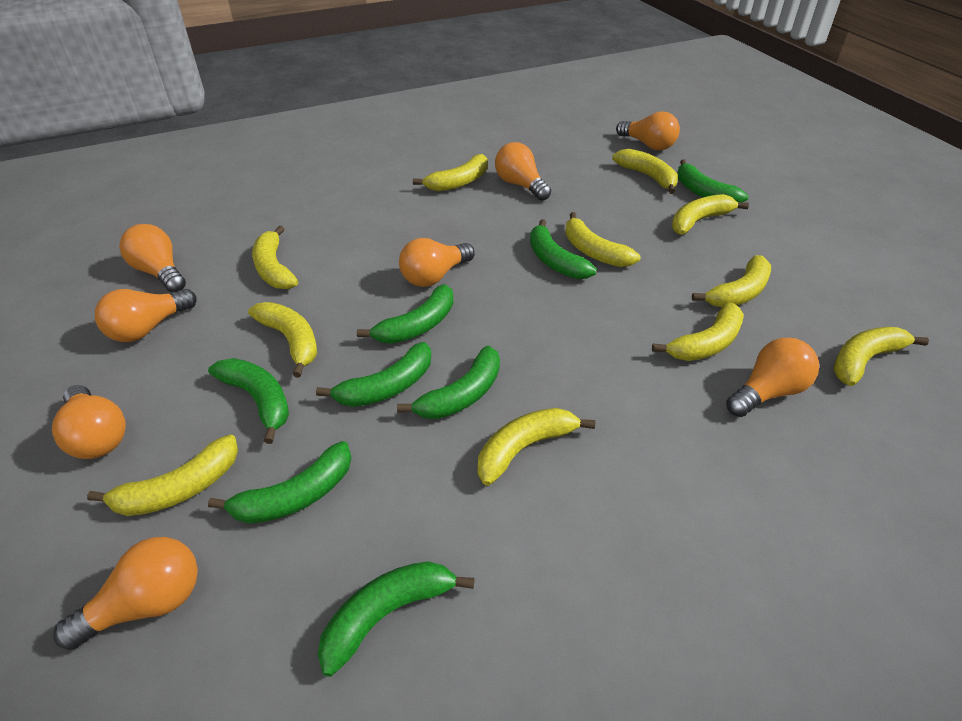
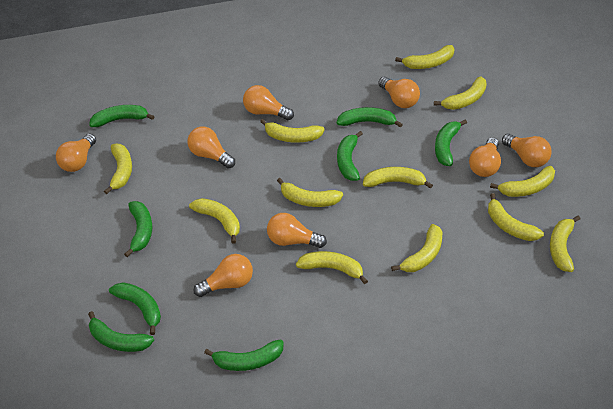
yellow banana: [87,435,238,516] [248,302,317,378] [252,226,298,289] [413,154,487,191] [478,408,595,486] [565,212,641,267] [612,149,678,194] [652,302,744,361] [672,194,749,235] [692,255,771,307] [833,327,929,386] = 11 -> [104,144,132,194] [189,198,240,244] [260,119,325,143] [277,178,343,207] [296,251,368,284] [363,167,433,189] [391,224,442,272] [395,45,454,69] [434,76,487,110] [488,193,544,241] [490,166,555,197] [550,216,580,272] = 12

